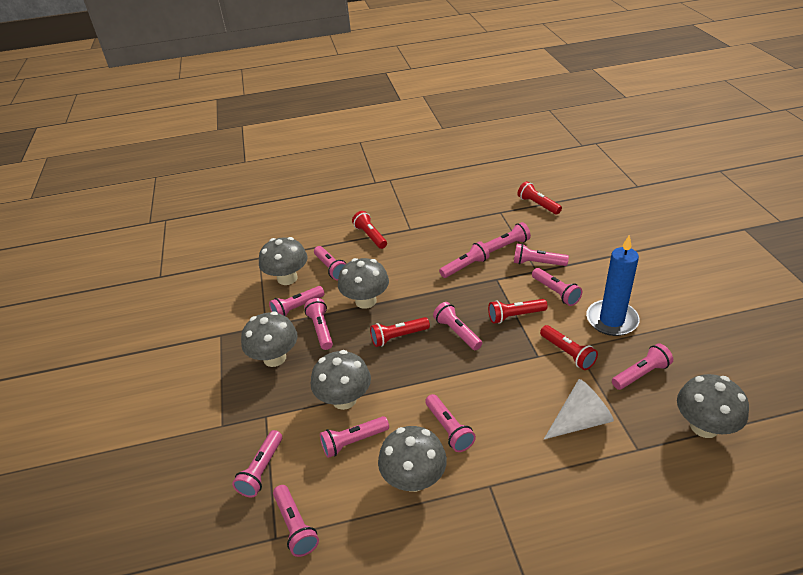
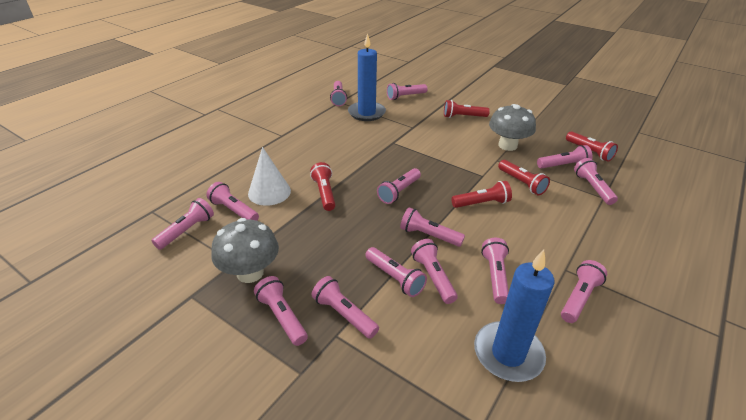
blue candle: [586,235,640,336] = 1 -> [348,33,386,121] [474,250,554,382] = 2
grey mushroom: [241,311,298,367] [259,237,307,285] [311,350,371,410] [338,258,389,309] [378,426,447,492] [677,374,749,438] = 6 -> [211,218,279,283] [489,104,536,151] = 2
pink flashlight: [232,430,282,497] [269,286,324,316] [273,485,319,557] [304,298,333,350] [314,246,346,280] [320,416,389,458] [425,394,476,452] [433,302,482,350] [439,241,490,278] [484,222,531,253] [514,243,569,266] [532,268,582,306] [612,343,673,390] = 13 -> [152,198,214,250] [206,182,259,221] [254,276,308,346] [312,276,379,339] [330,81,347,106] [365,247,427,297] [377,168,421,204] [387,83,428,100] [400,207,465,247] [411,239,458,304] [481,238,509,304] [537,145,593,169] [561,260,607,323] [574,158,618,205] = 14

